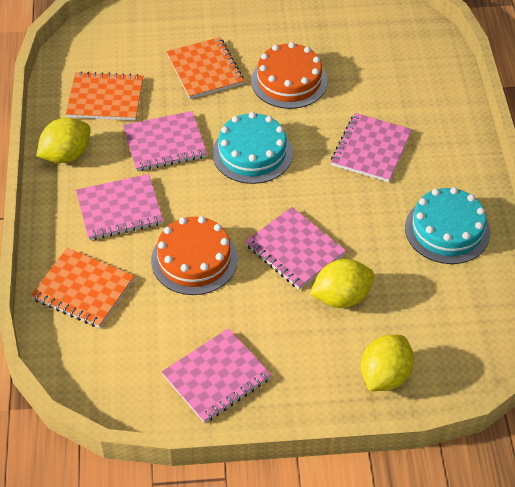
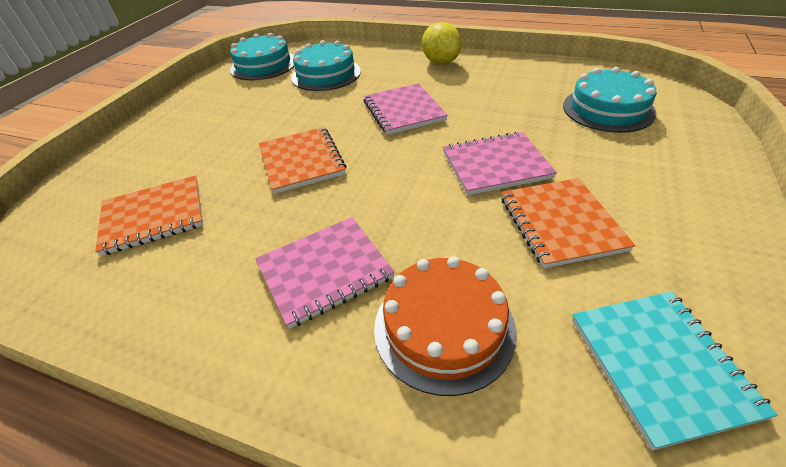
orange cake: [151,216,238,295] [251,42,328,109] = 2 -> [374,256,517,396] = 1
pink notebook: [76,174,163,240] [123,111,207,171] [162,328,272,423] [245,207,346,289] [331,113,412,182] = 5 -> [255,217,395,329] [363,83,448,135] [443,131,557,195] = 3
turquoise cake: [212,112,293,184] [405,187,490,264] = 2 -> [230,33,294,80] [291,40,361,91] [563,67,656,133] = 3
turquoise notebook: none = 0 -> [572,291,778,451] = 1
yellow lemon: [36,118,91,163] [310,259,375,308] [361,334,414,391] = 3 -> [422,22,462,64] = 1

